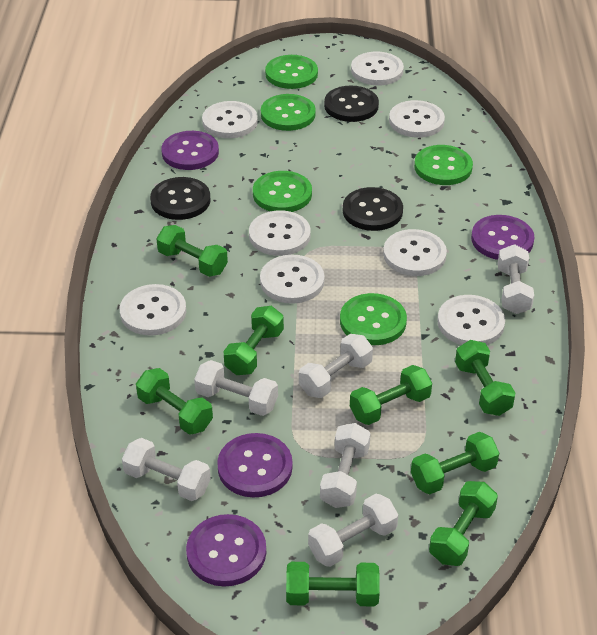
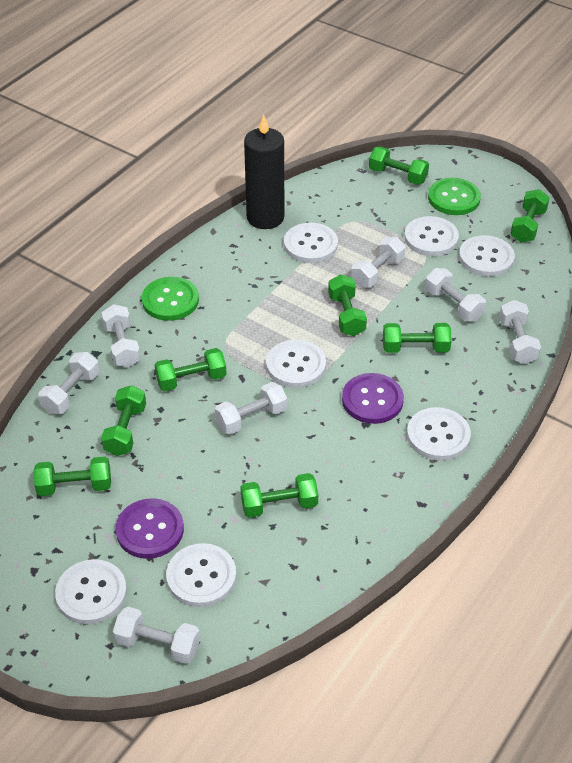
black button: [150,177,210,220] [324,86,379,122] [343,187,403,231] = 3 -> none = 0
black candle: none = 0 -> [244,115,284,229] = 1
green button: [253,171,312,212] [261,94,316,131] [265,55,318,89] [340,293,407,345] [414,145,473,185] = 5 -> [142,277,199,321] [428,178,481,215] = 2
purple button: [161,131,219,170] [186,514,266,587] [217,433,293,498] [471,215,535,260] = 4 -> [116,498,184,559] [342,373,404,424] = 2
white button: [120,284,186,336] [202,101,258,138] [249,210,311,256] [260,255,324,304] [351,52,404,85] [383,229,447,276] [389,100,445,138] [438,295,505,345] = 8 -> [55,559,127,624] [166,543,236,607] [266,339,326,388] [284,223,338,263] [404,216,459,256] [407,407,471,461] [459,235,515,277] = 7
white dumbbell: [122,438,211,501] [194,360,278,416] [299,334,373,398] [308,494,398,567] [320,423,371,508] [498,244,534,314] = 6 -> [38,352,99,414] [102,304,141,367] [113,607,200,664] [215,382,287,435] [351,237,406,288] [425,268,486,321] [499,300,541,364] = 7

